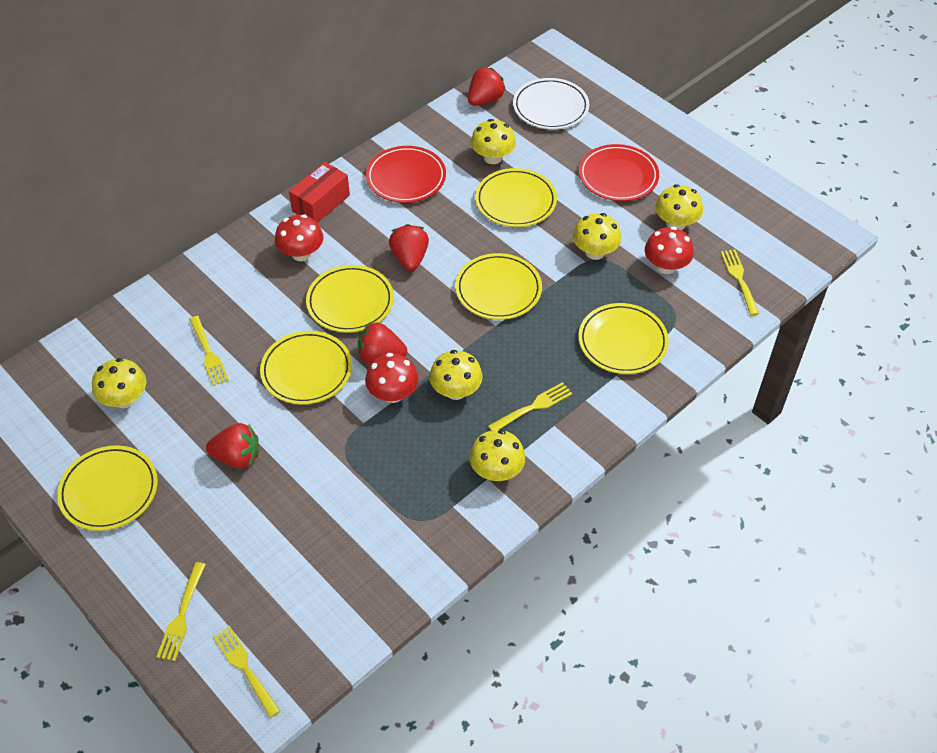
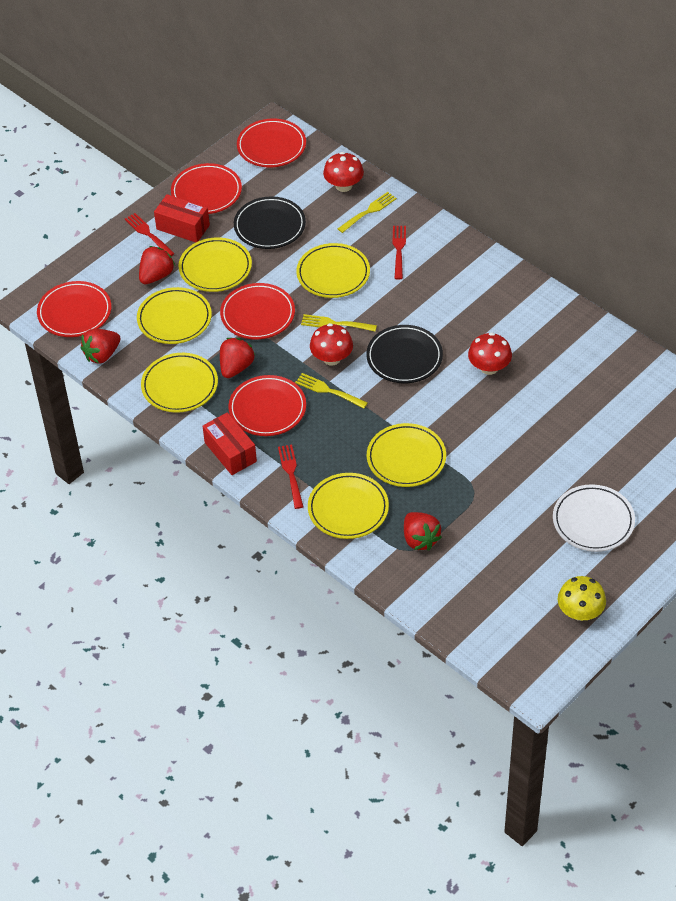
black plate: none = 0 -> [234,196,306,249] [366,325,443,383] = 2
red box: [289,162,350,223] = 1 -> [154,194,210,242] [203,412,257,475] = 2
red fork: none = 0 -> [125,213,175,256] [278,444,304,509] [393,226,406,279] = 3
red plate: [366,146,446,203] [579,144,659,201] = 2 -> [37,281,111,337] [171,163,242,214] [220,283,295,340] [228,375,306,436] [237,119,306,167] = 5
yellow fork: [157,562,206,661] [189,316,229,386] [213,626,280,718] [488,382,572,430] [720,250,759,315] = 5 -> [295,373,368,409] [301,314,377,332] [338,192,397,233] = 3
yellow mushroom: [92,358,146,408] [429,350,483,400] [470,430,525,481] [471,119,516,164] [573,213,621,260] [655,184,703,230] = 6 -> [558,576,606,621] = 1

